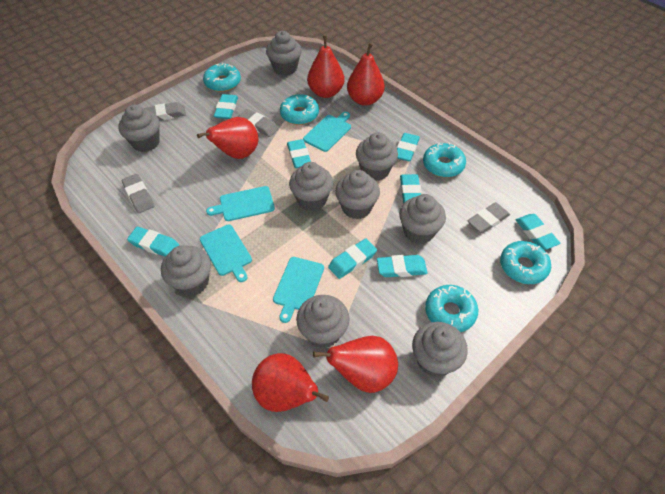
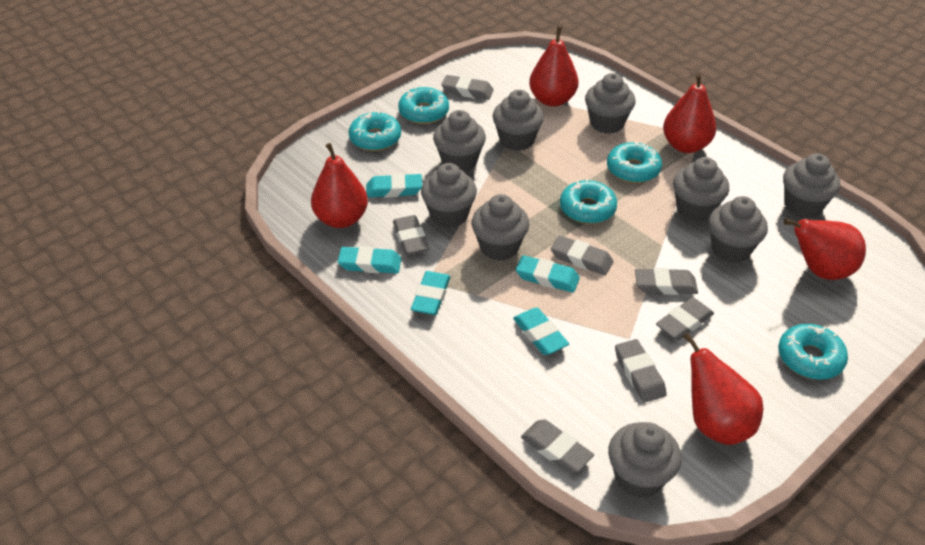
grey eraser: [122,174,154,213] [145,102,186,120] [238,109,279,137] [467,202,510,233] = 4 -> [393,215,429,255] [441,75,494,100] [521,419,594,473] [551,235,613,275] [615,339,667,403] [635,268,698,295] [656,297,714,340] = 7
turquoise cutting board: [200,224,252,282] [206,186,275,221] [273,257,324,323] [303,112,351,152] = 4 -> none = 0
turquoise eraser: [127,227,179,257] [214,94,238,119] [287,139,311,168] [328,239,377,279] [377,255,427,277] [397,133,420,162] [400,174,422,204] [516,214,560,250] = 8 -> [338,246,401,273] [366,173,422,198] [411,271,450,315] [513,307,569,355] [516,255,580,293] = 5

